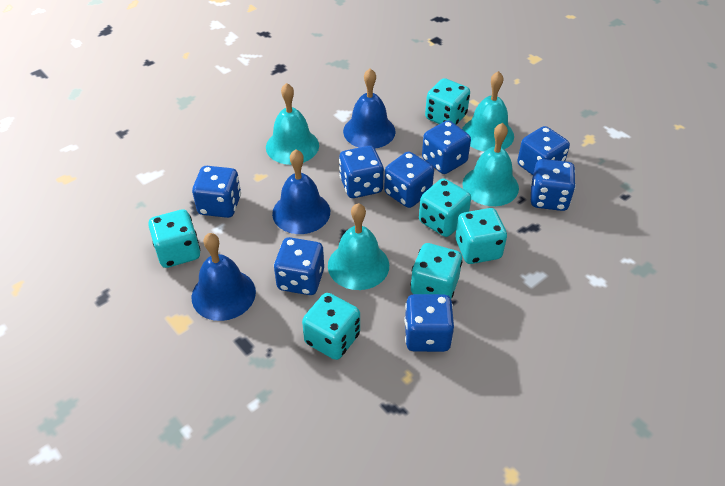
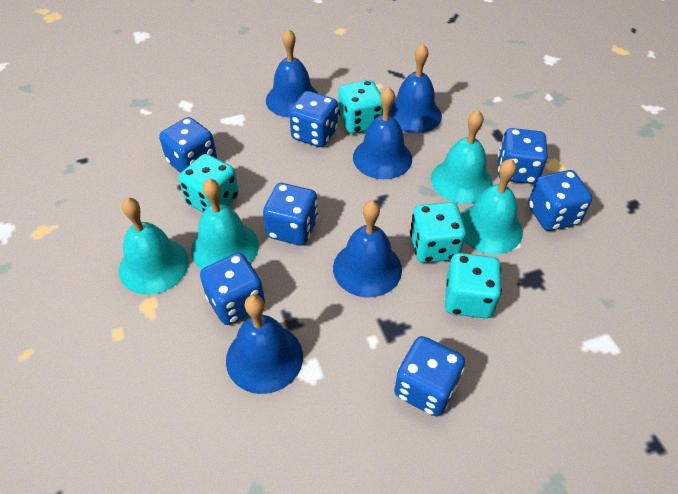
blue bell: [192,233,256,321] [272,150,330,234] [343,68,396,149] = 3 -> [226,295,303,394] [266,29,319,117] [333,201,402,297] [353,87,412,179] [390,44,442,133] = 5
blue dice: [192,166,241,218] [274,237,324,295] [339,146,384,198] [384,152,434,208] [404,294,454,352] [422,120,471,174] [517,126,570,175] [531,159,576,211] = 8 -> [159,117,217,173] [200,252,265,325] [263,183,318,246] [289,91,338,147] [394,336,465,417] [498,128,548,184] [528,170,592,231] = 7
turquoise dice: [148,209,200,268] [302,293,360,360] [410,243,462,299] [419,178,471,237] [425,78,470,125] [455,208,507,264] = 6 -> [179,154,239,212] [338,80,383,134] [410,202,466,263] [445,253,502,318] = 4

